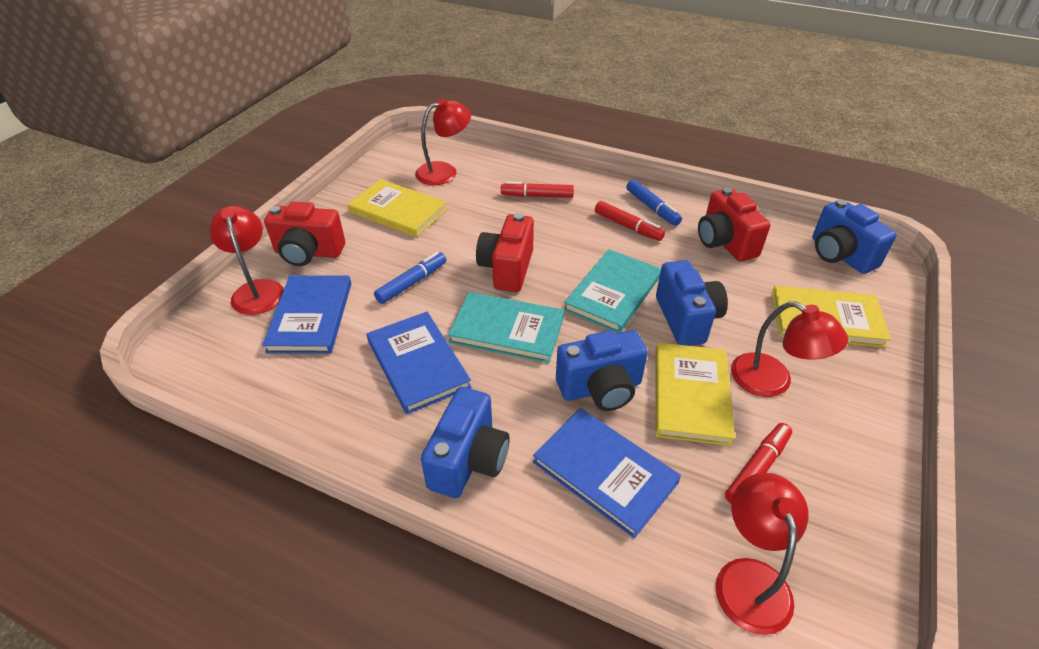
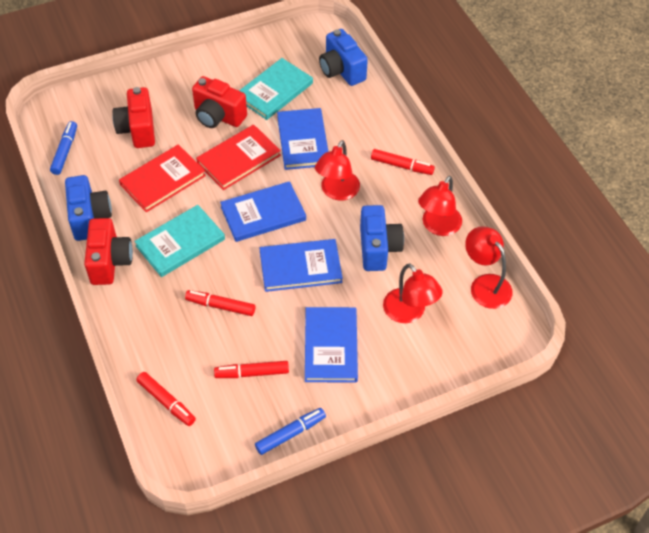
blue book: [262,275,351,354] [367,312,471,414] [533,408,681,538] = 3 -> [220,181,306,242] [260,239,343,292] [277,108,328,170] [305,307,358,382] = 4
blue camera: [421,387,510,498] [556,330,648,411] [656,260,728,346] [812,199,897,274] = 4 -> [65,175,112,241] [319,29,368,86] [360,205,404,271] = 3
red book: none = 0 -> [119,144,206,212] [196,124,281,190] = 2
red marker: [501,181,574,198] [595,201,665,241] [725,423,792,504] = 3 -> [136,372,196,426] [185,290,255,316] [214,361,289,378] [371,149,435,175] = 4
yellow book: [347,179,447,237] [655,343,735,446] [772,285,891,348] = 3 -> none = 0

